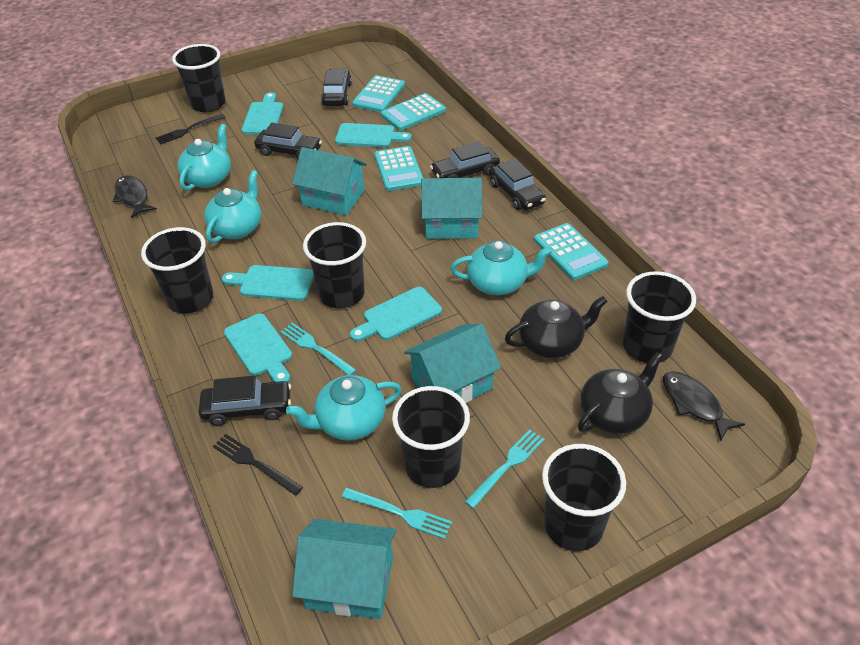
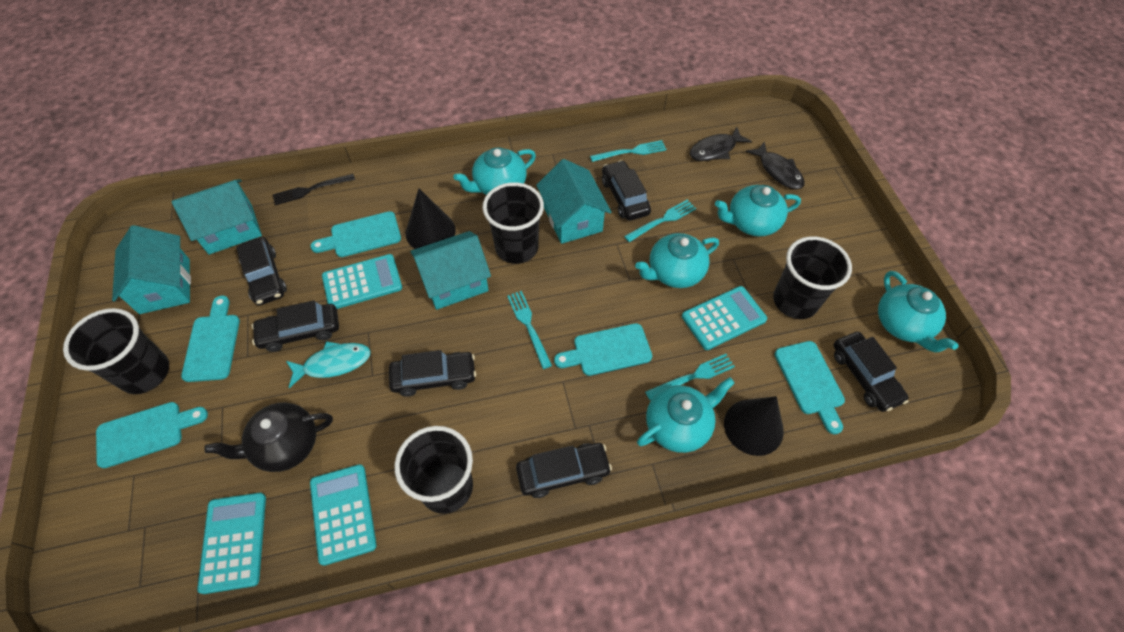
black car: [199,376,291,426] [254,123,322,159] [321,68,352,106] [430,141,500,178] [489,159,546,210] = 5 -> [236,237,287,306] [251,300,339,352] [389,350,476,397] [516,443,612,498] [602,160,651,221] [833,332,909,412] = 6
black cone: none = 0 -> [406,188,456,249] [724,396,784,456] = 2
black cup: [141,227,213,313] [172,44,226,112] [303,222,366,308] [392,386,470,488] [542,444,626,551] [623,271,696,363] = 6 -> [63,308,169,394] [394,426,473,514] [482,182,544,264] [773,236,852,319] = 4
black fork: [155,114,226,145] [213,434,303,496] = 2 -> [273,174,355,205] = 1
black teapot: [505,296,608,358] [578,352,663,434] = 2 -> [204,403,333,472] = 1
turquoise fish: none = 0 -> [286,341,371,388] = 1
turquoise fork: [280,323,357,375] [342,488,452,539] [465,429,545,509] = 3 -> [507,291,552,369] [590,140,667,162] [624,199,697,242] [645,354,735,400] = 4
turquoise teapot: [177,124,231,191] [204,170,261,243] [286,375,402,440] [451,241,552,295] = 4 -> [453,147,536,195] [635,233,719,288] [637,377,735,453] [715,185,801,236] [878,271,959,353] = 5

